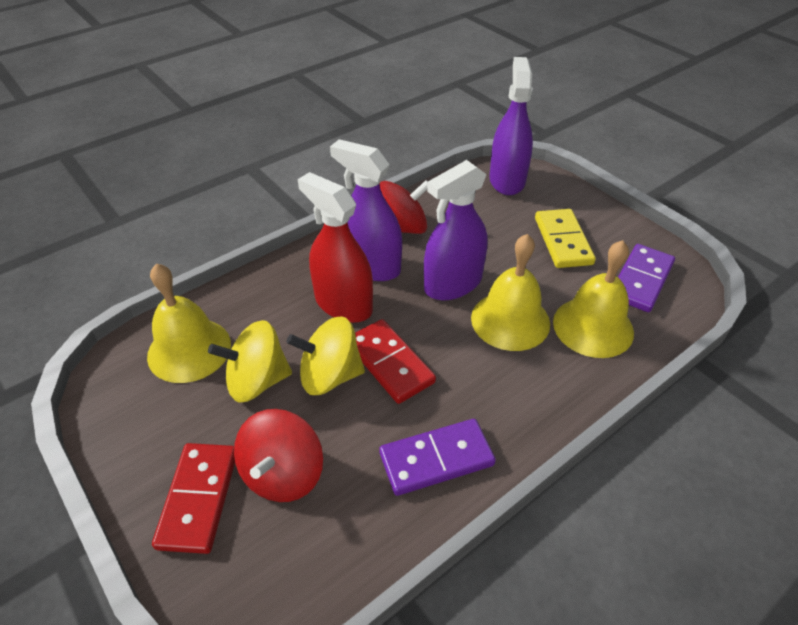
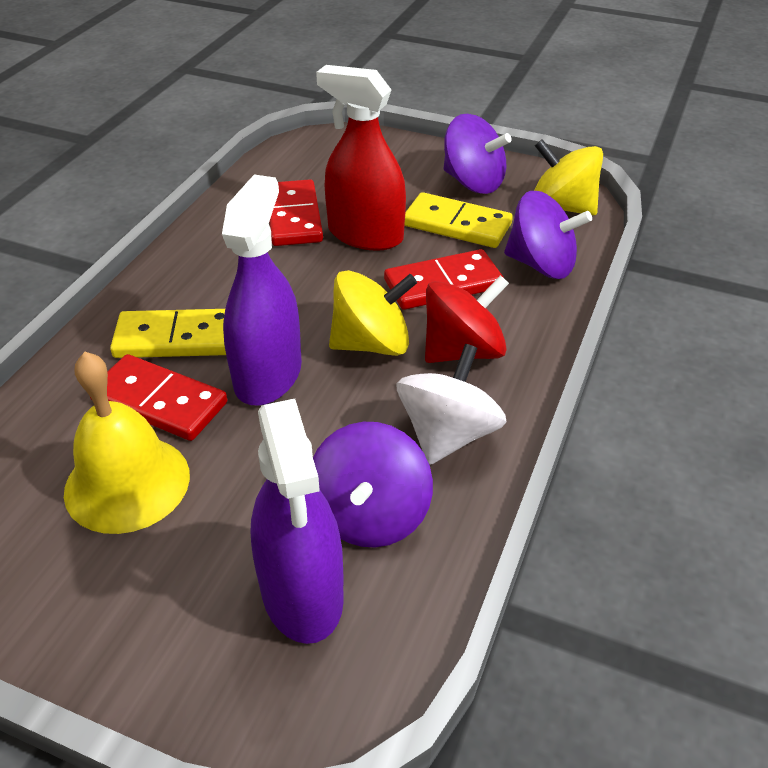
purple domino: [379,419,496,496] [618,244,675,312] = 2 -> none = 0
purple spinning top: none = 0 -> [313,422,433,548] [444,114,512,194] [504,191,592,279] = 3
purple spray bottle: [330,139,402,281] [424,160,488,300] [489,57,533,195] = 3 -> [222,175,302,406] [250,399,344,644] = 2
red domino: [152,443,235,554] [355,319,436,404] = 2 -> [90,354,227,441] [269,179,323,246] [384,249,504,310] = 3
red spinning top: [234,409,323,502] [379,180,428,234] = 2 -> [425,275,509,363] = 1
white spinning top: none = 0 -> [397,344,506,465] = 1
yellow bell: [147,264,231,383] [471,234,550,351] [553,240,634,358] = 3 -> [64,352,190,534] = 1
yellow domino: [535,209,596,268] = 1 -> [110,309,226,358] [404,192,513,248] = 2

